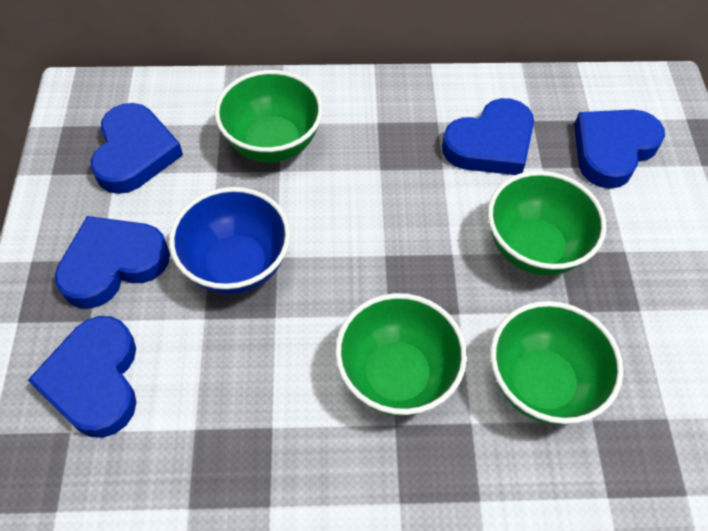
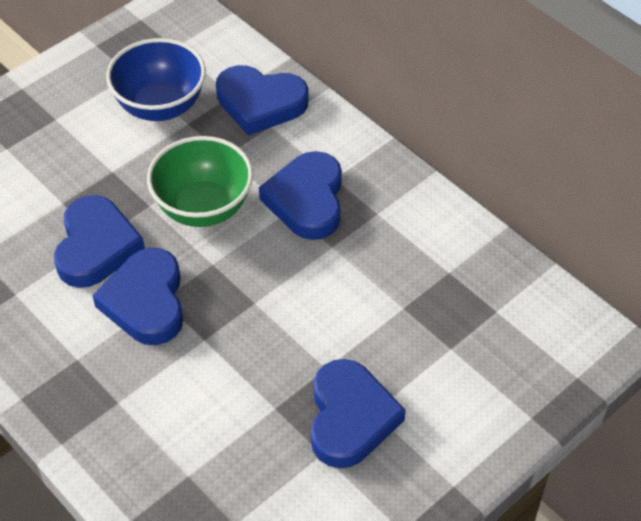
green bowl: [214,70,323,162] [335,293,467,416] [488,171,607,275] [490,301,624,425] = 4 -> [147,136,253,227] = 1

